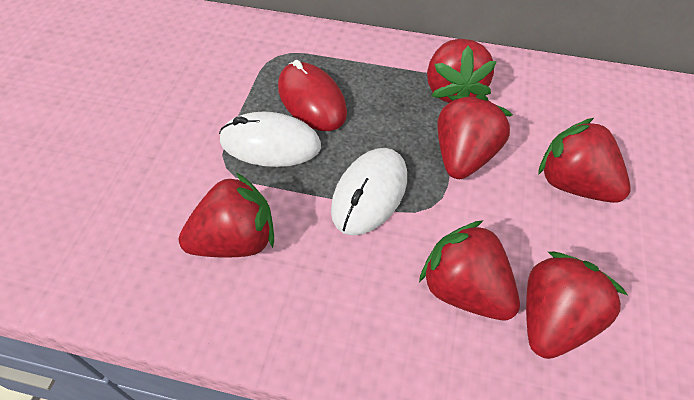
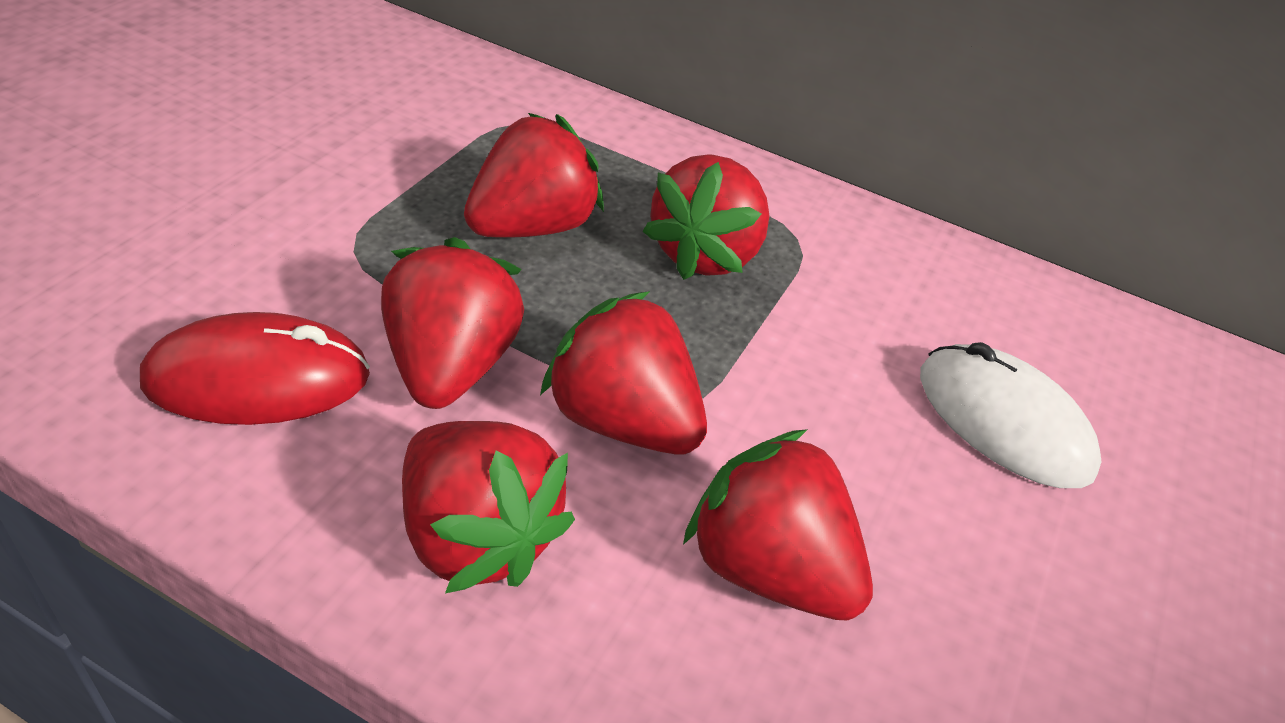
white mouse: [219,112,321,167] [331,148,407,235] = 2 -> [920,342,1102,488] = 1

